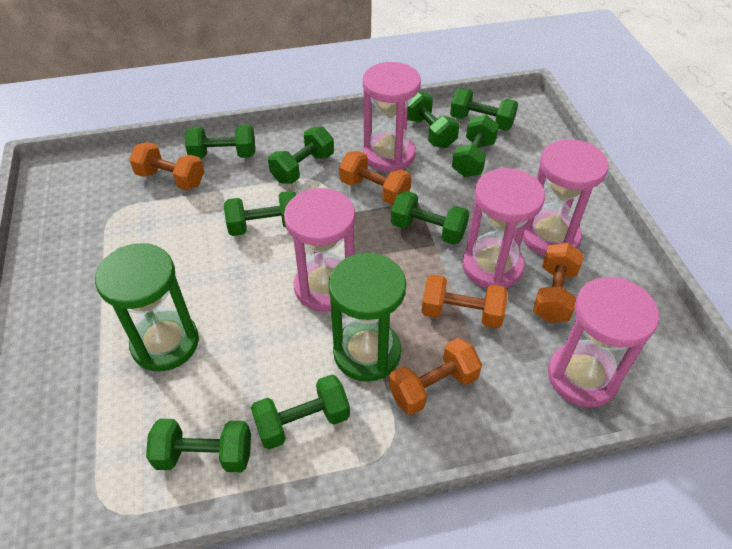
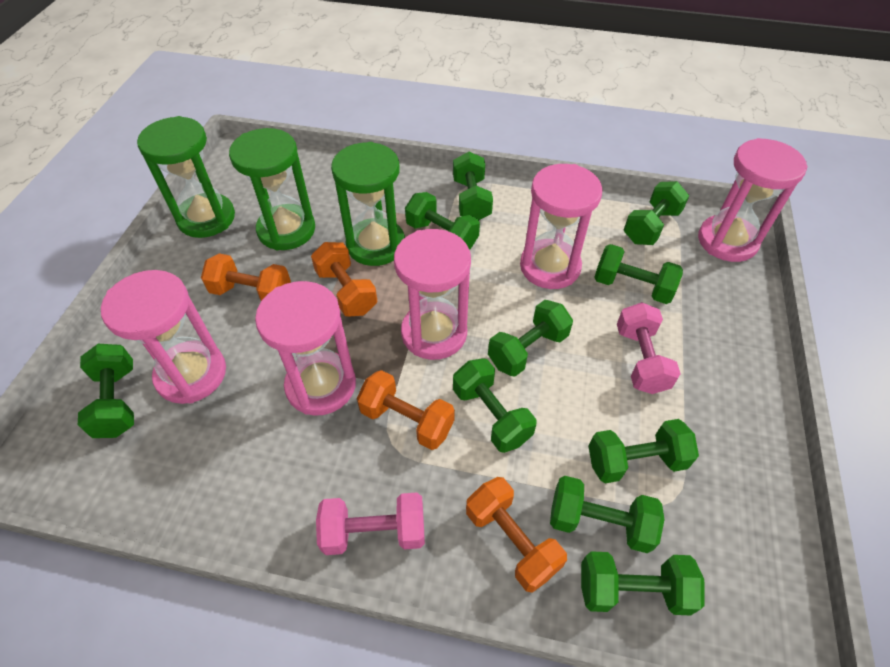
green dumbbell: [146,419,251,472] [185,125,255,159] [224,191,296,236] [251,374,350,450] [268,126,334,184] [391,191,469,245] [407,91,460,148] [450,88,518,131] [452,115,499,177] = 9 -> [78,344,134,438] [405,192,480,250] [453,152,493,220] [453,358,536,453] [488,300,573,377] [550,476,665,553] [581,551,705,616] [589,419,699,483] [594,244,683,304] [624,181,689,245] = 10
green hourglass: [95,243,199,371] [328,253,406,382] = 2 -> [137,116,235,238] [229,128,315,250] [331,142,405,266] = 3
orange dumbbell: [129,142,204,190] [339,151,412,205] [389,338,482,415] [421,275,508,329] [533,243,584,323] = 5 -> [201,253,291,301] [311,242,377,317] [357,370,455,450] [466,477,567,593] = 4
pink dumbbell: none = 0 -> [316,493,425,555] [617,302,681,394] = 2

